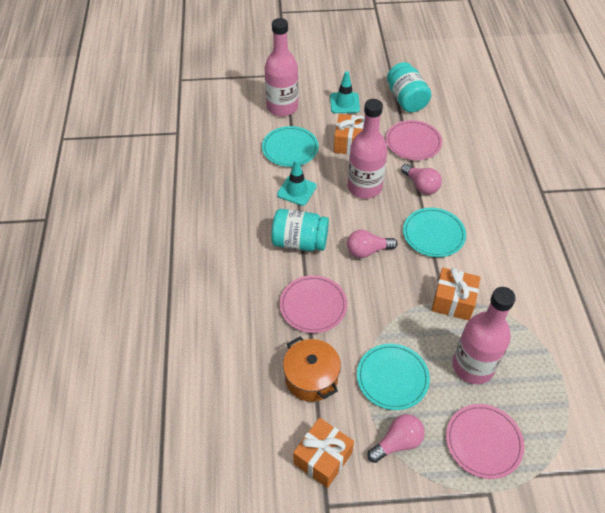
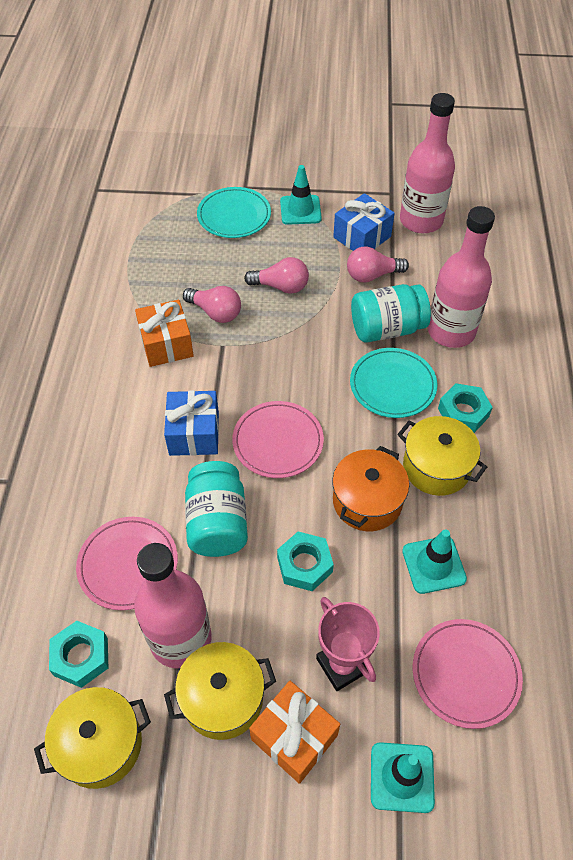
blue gift: none = 0 -> [164,390,219,456] [333,193,395,251] = 2
orange gift: [293,418,354,488] [334,114,365,155] [432,268,481,321] = 3 -> [135,300,194,367] [249,681,340,784] = 2
pink trophy: none = 0 -> [316,597,380,691] = 1
turquoise nut: none = 0 -> [49,621,108,688] [277,531,334,591] [438,383,493,433] = 3
turquoise plate: [262,126,319,167] [357,344,430,410] [403,208,466,257] = 3 -> [197,187,271,238] [350,348,437,418] = 2
turquoise traffic cone: [277,159,317,206] [330,71,360,113] = 2 -> [280,165,322,225] [371,742,435,813] [402,529,467,594] = 3
yellow pot: none = 0 -> [34,687,151,789] [164,642,276,740] [397,416,487,496] = 3

